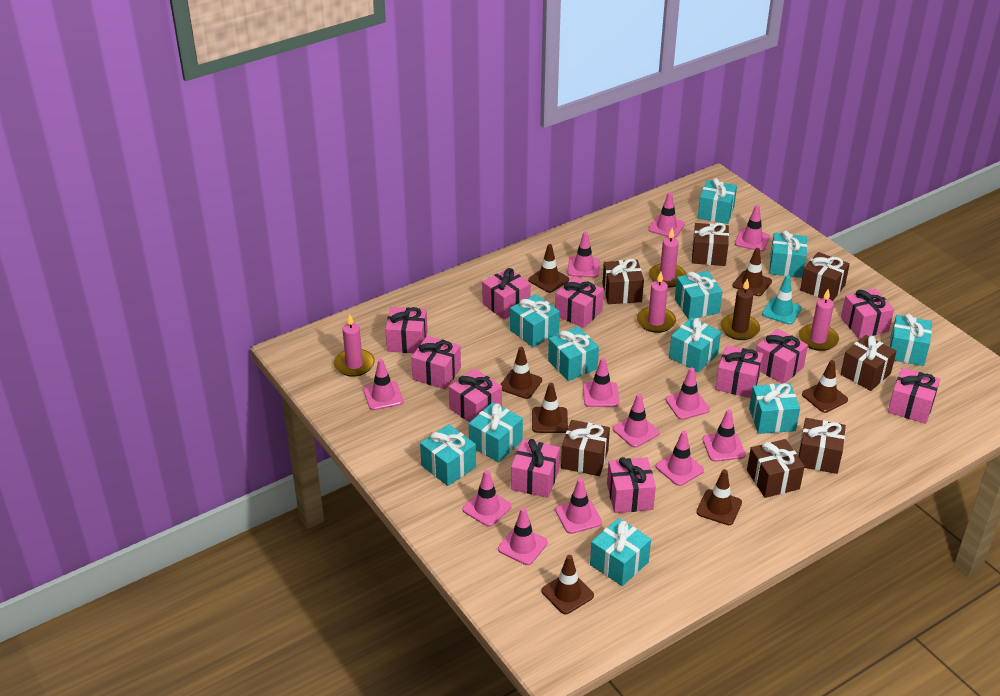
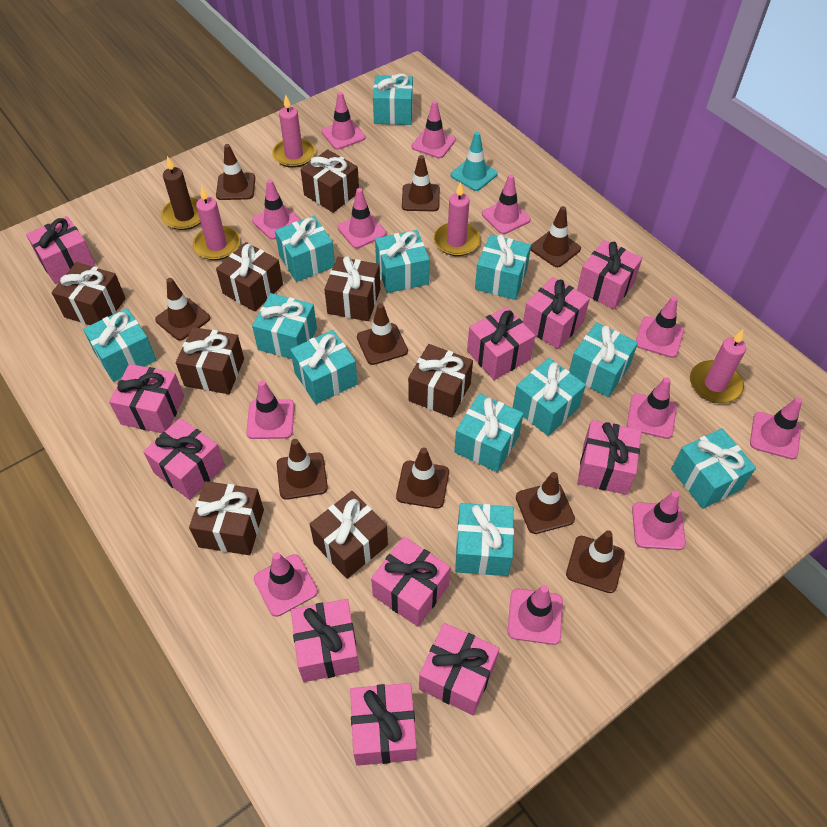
brown gift: [561,420,610,476] [602,259,644,304] [692,223,729,266] [747,439,805,498] [798,418,846,474] [800,252,850,301] [840,335,896,391] = 7 -> [52,262,126,325] [176,327,244,394] [189,481,264,555] [216,242,283,312] [301,149,359,213] [310,491,388,579] [324,256,380,321] [408,344,473,418] = 8
brown traffic cone: [500,347,542,399] [528,244,569,293] [532,383,568,433] [541,555,594,614] [696,469,742,525] [732,248,772,296] [802,360,848,413] = 7 -> [155,278,210,340] [216,144,255,200] [277,439,328,500] [357,303,408,365] [396,448,449,508] [402,155,440,211] [516,472,575,534] [531,206,581,267] [566,530,625,593] = 9
turquoise gift: [420,424,476,486] [469,402,523,462] [510,294,560,347] [548,327,599,381] [590,518,651,586] [669,317,721,372] [675,271,722,320] [698,178,737,224] [749,383,800,434] [769,230,807,278] [889,314,932,366] = 11 -> [83,308,157,382] [252,293,317,359] [275,216,335,282] [290,330,358,404] [373,73,413,125] [375,230,430,293] [454,393,524,472] [455,503,514,576] [475,234,531,300] [513,358,586,436] [569,322,638,397] [671,428,756,509] = 12

